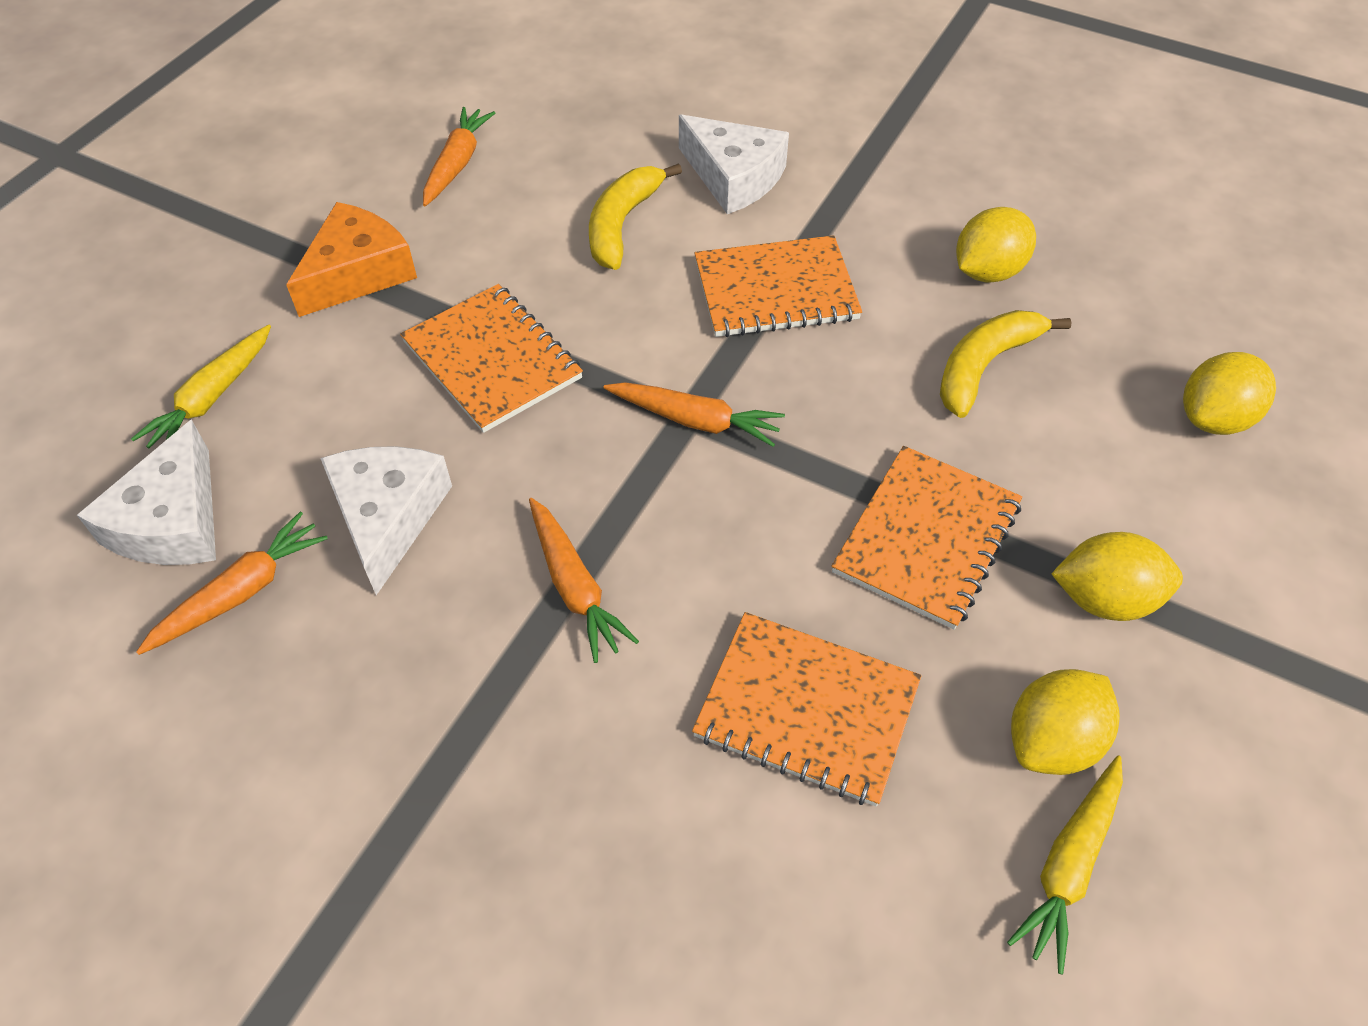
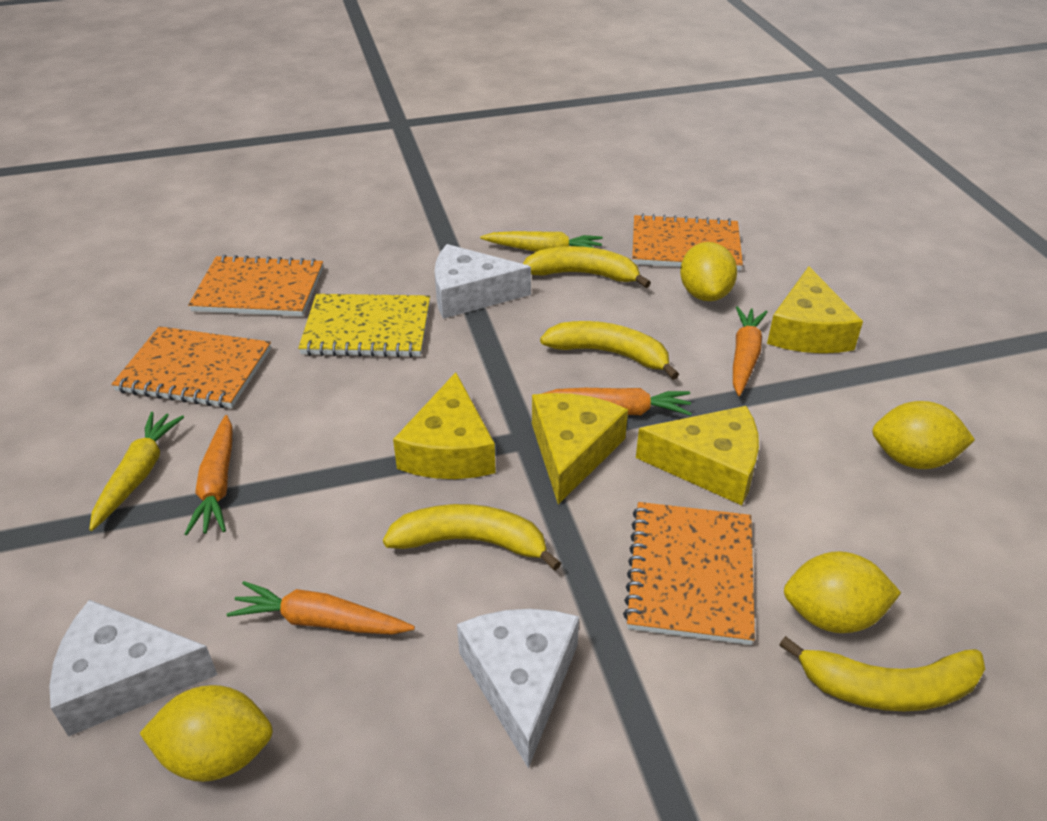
orange cheese: [286,202,417,317] = 1 -> none = 0
yellow banana: [589,163,682,270] [940,310,1072,418] = 2 -> [383,504,561,571] [523,246,651,288] [540,321,679,380] [779,636,985,712] = 4
yellow cheese: none = 0 -> [393,372,496,479] [532,393,628,504] [636,406,759,505] [767,266,863,353] = 4
yellow notebook: none = 0 -> [298,294,430,357] = 1

